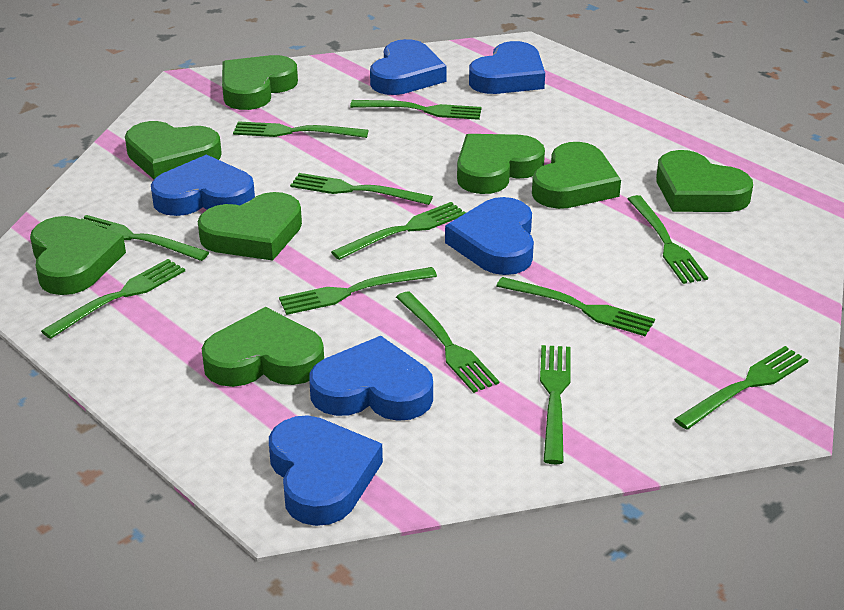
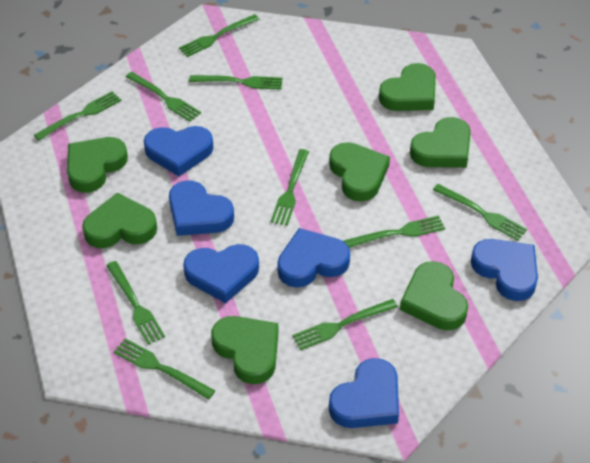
green fork: [41,259,185,339] [81,215,209,261] [233,121,369,138] [279,267,437,315] [290,173,433,205] [331,202,466,260] [350,100,482,120] [396,291,499,393] [496,277,655,337] [540,345,571,465] [628,195,708,284] [674,346,808,430] = 12 -> [34,91,121,141] [106,261,165,345] [113,338,215,400] [126,72,201,122] [179,14,259,57] [189,75,283,90] [270,149,309,226] [292,299,398,350] [343,215,445,248] [433,184,527,241] = 10
green heart: [30,216,126,295] [125,121,222,179] [198,192,302,261] [202,307,324,387] [222,55,298,110] [457,134,545,194] [532,142,621,209] [656,150,753,212] = 8 -> [67,137,128,193] [82,193,157,248] [211,316,279,384] [329,142,390,202] [379,63,436,111] [400,261,468,330] [410,117,471,168] = 7

